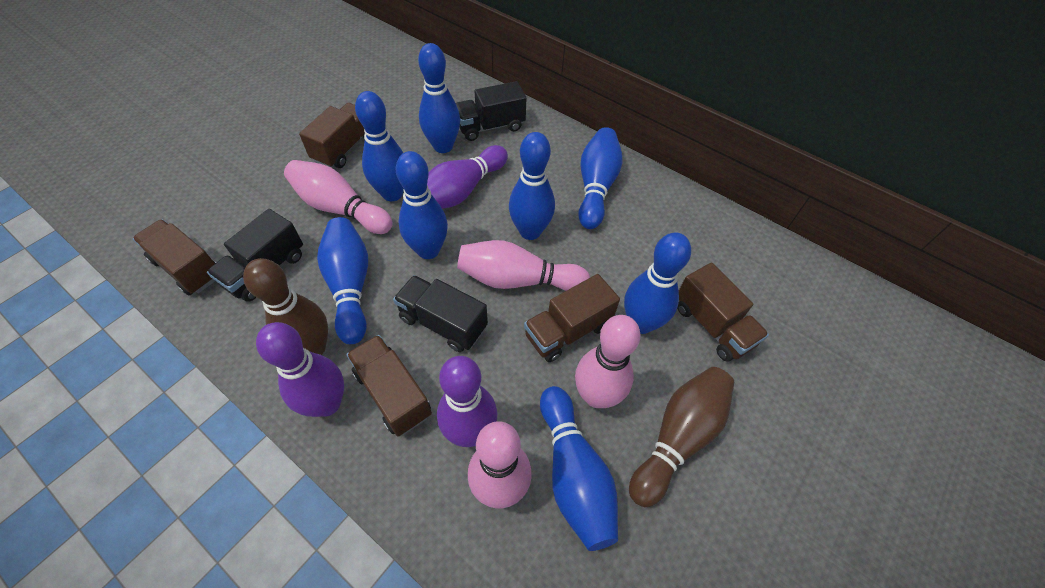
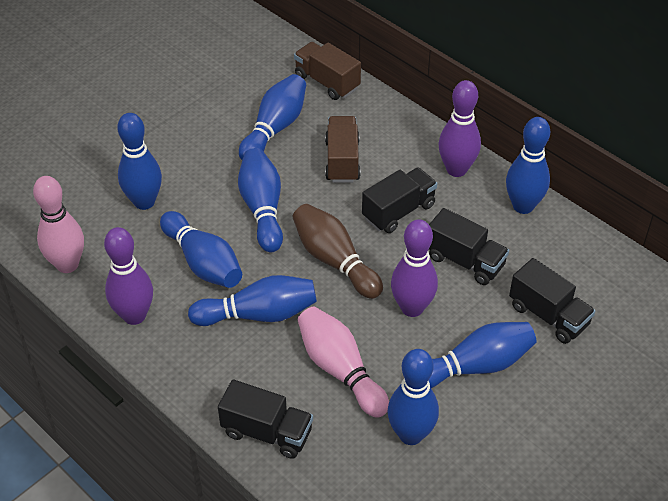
black truck: [207,209,303,302] [393,275,488,352] [456,81,527,141] = 3 -> [218,380,313,459] [362,167,437,233] [429,208,509,285] [509,258,595,344] = 4
brown bowling pin: [243,258,328,355] [629,367,734,507] = 2 -> [293,204,383,299] = 1
brown truck: [133,219,216,295] [299,103,365,168] [346,335,432,437] [524,274,620,362] [677,262,769,362] = 5 -> [294,42,361,100] [325,116,361,183] = 2
pink bowling pin: [284,160,393,234] [457,240,590,291] [468,421,531,508] [575,315,641,408] = 4 -> [33,176,84,273] [298,306,389,418] = 2

